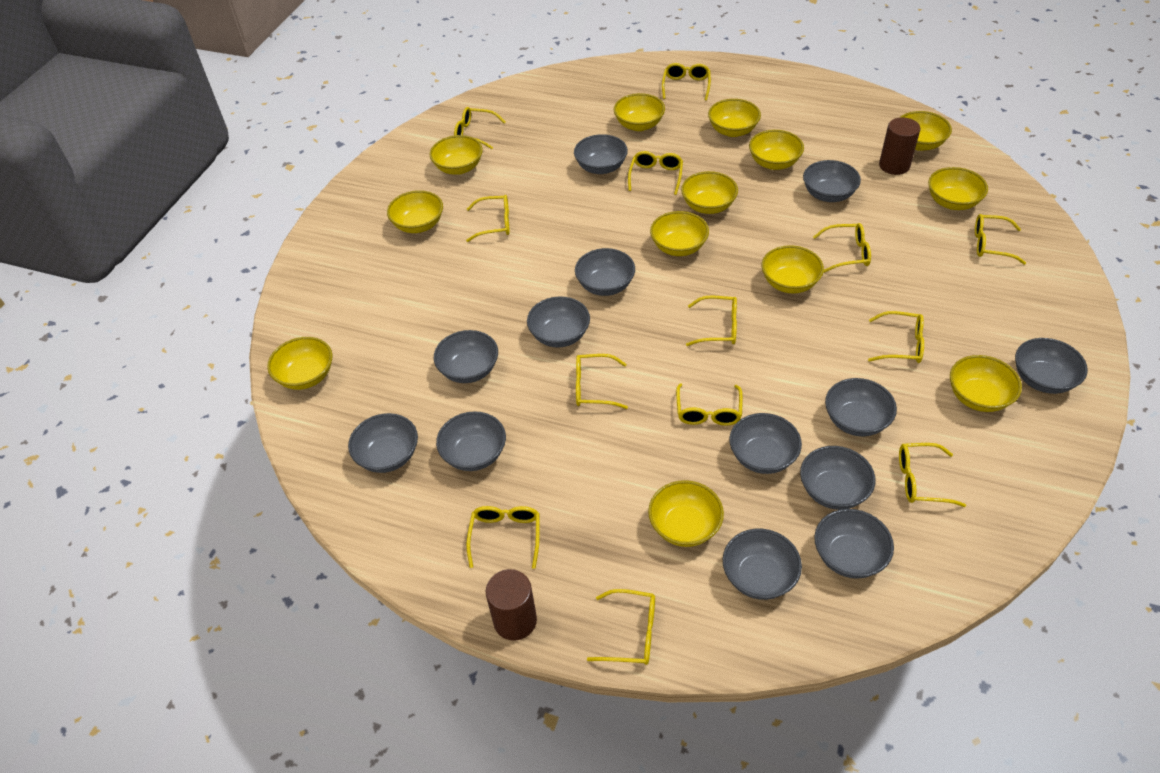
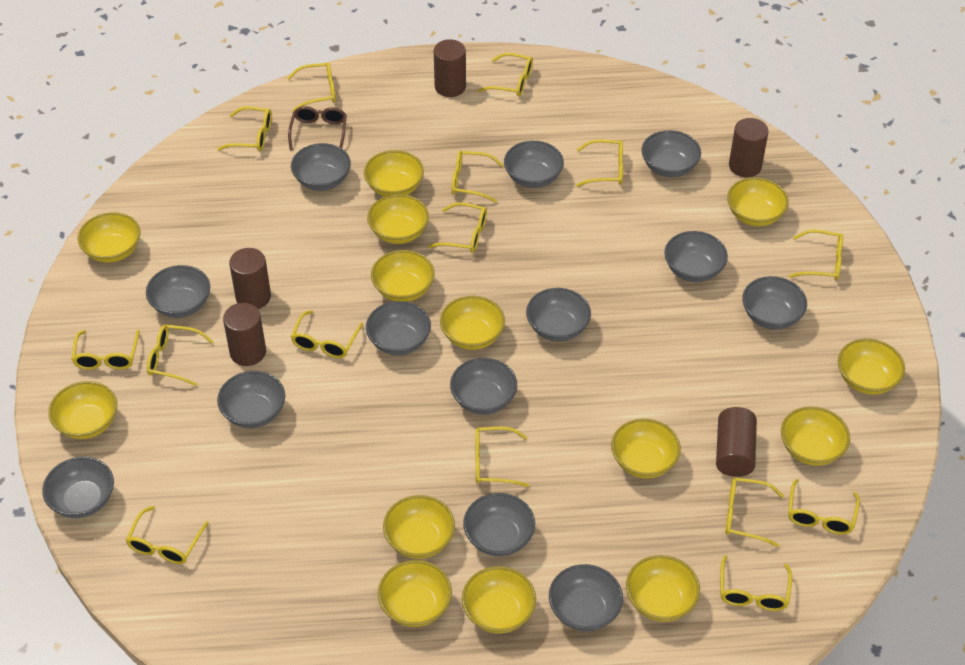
brown cylinder: [486,569,537,641] [879,117,920,175] = 2 -> [223,303,266,366] [229,248,271,309] [434,39,466,97] [716,407,757,477] [729,118,769,177] = 5
brown glasses: none = 0 -> [288,106,347,151] = 1
yellow bowl: [267,337,332,390] [387,190,443,233] [429,135,483,175] [613,93,665,131] [648,480,724,547] [650,211,709,256] [681,171,738,214] [708,99,761,137] [749,130,804,170] [762,245,824,293] [900,111,952,151] [928,167,988,210] [950,355,1022,412] = 13 -> [48,381,117,439] [78,212,141,263] [364,150,424,197] [367,194,429,244] [371,250,434,302] [378,560,452,627] [383,495,455,559] [440,296,505,350] [462,566,536,634] [611,419,681,478] [626,555,700,622] [727,177,789,226] [781,406,850,466] [838,339,905,395] = 14
yellow glasses: [454,107,505,149] [466,195,510,242] [466,506,540,569] [576,354,628,409] [587,589,655,665] [628,151,683,195] [662,63,711,101] [676,383,743,426] [686,296,737,346] [813,223,871,273] [868,311,924,363] [899,443,966,507] [975,214,1026,265] = 13 -> [72,330,140,370] [126,506,209,564] [147,325,214,386] [217,107,272,151] [288,62,336,112] [291,310,363,358] [428,202,487,253] [451,151,504,203] [475,427,529,487] [478,53,533,97] [576,140,623,187] [720,555,792,611] [725,477,784,547] [788,479,860,535] [789,230,843,280] = 15

